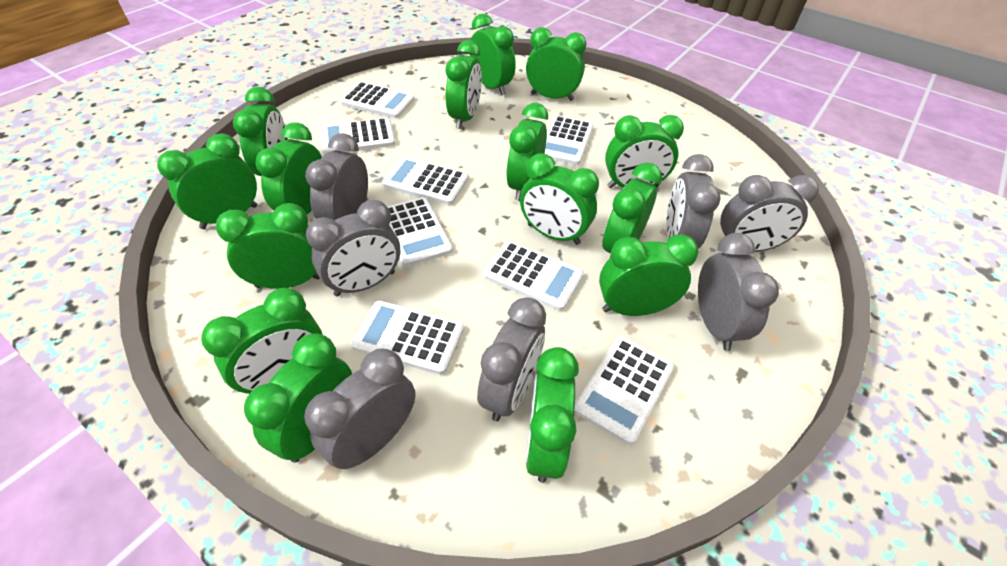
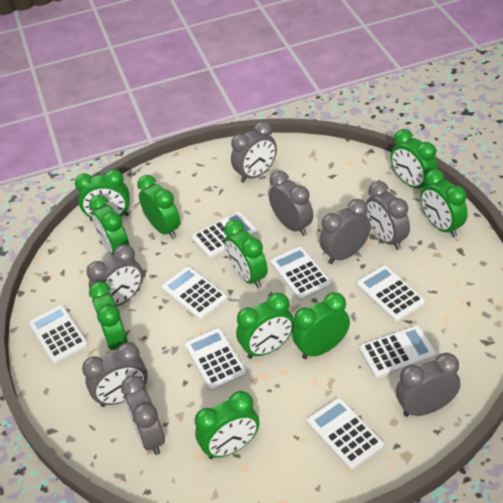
green clock: [157,133,257,229] [201,288,323,394] [216,203,320,289] [233,87,288,176] [244,333,352,463] [256,122,322,214] [446,40,482,129] [470,14,516,95] [506,103,548,201] [520,153,599,245] [525,347,579,483] [526,27,586,101] [599,234,699,316] [602,162,662,258] [605,115,684,188] = 15 -> [75,169,130,221] [89,195,129,255] [89,282,128,350] [137,175,180,239] [195,391,259,459] [224,220,268,289] [236,293,294,359] [292,292,350,359] [391,129,438,188] [420,169,468,237] = 10
grey clock: [304,348,415,469] [305,133,368,220] [306,200,400,296] [477,297,546,421] [666,154,721,249] [698,233,779,351] [720,175,819,252] = 7 -> [82,342,148,407] [87,244,143,306] [121,375,165,455] [231,121,277,183] [269,171,313,236] [319,199,371,264] [366,181,410,250] [396,353,460,417] = 8

